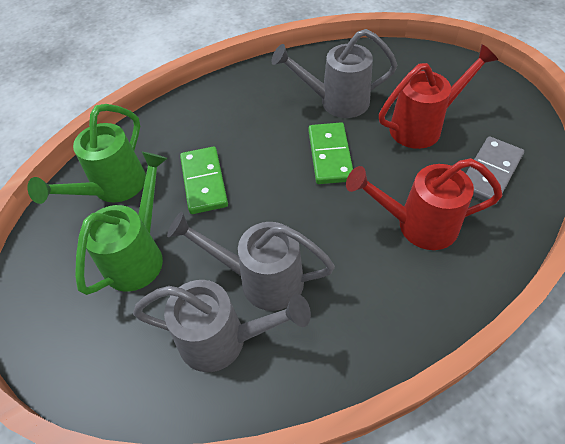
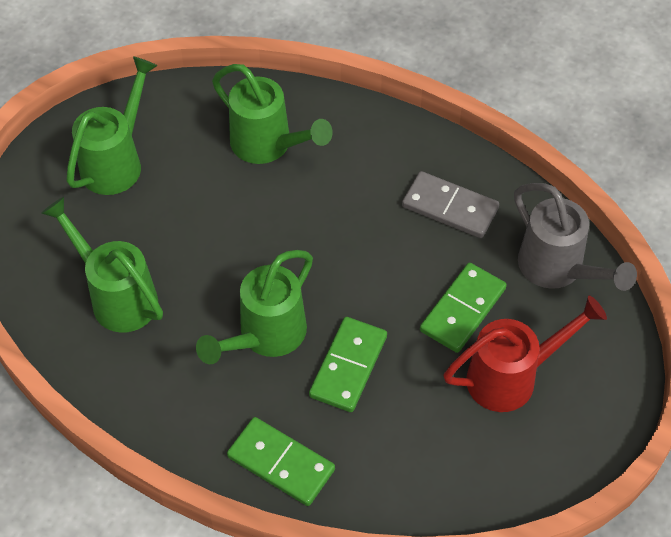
green domino: [180,147,228,214] [308,122,353,184] = 2 -> [227,417,335,506] [309,317,387,412] [420,263,507,353] = 3
green watering can: [27,104,146,204] [75,152,168,295] = 2 -> [41,197,163,333] [66,56,158,195] [196,250,313,364] [212,64,333,164] = 4
grey watering can: [133,280,311,372] [167,212,335,311] [272,29,397,118] = 3 -> [514,183,637,291] = 1
red watering can: [346,158,503,250] [379,44,498,149] = 2 -> [443,296,607,412] = 1

